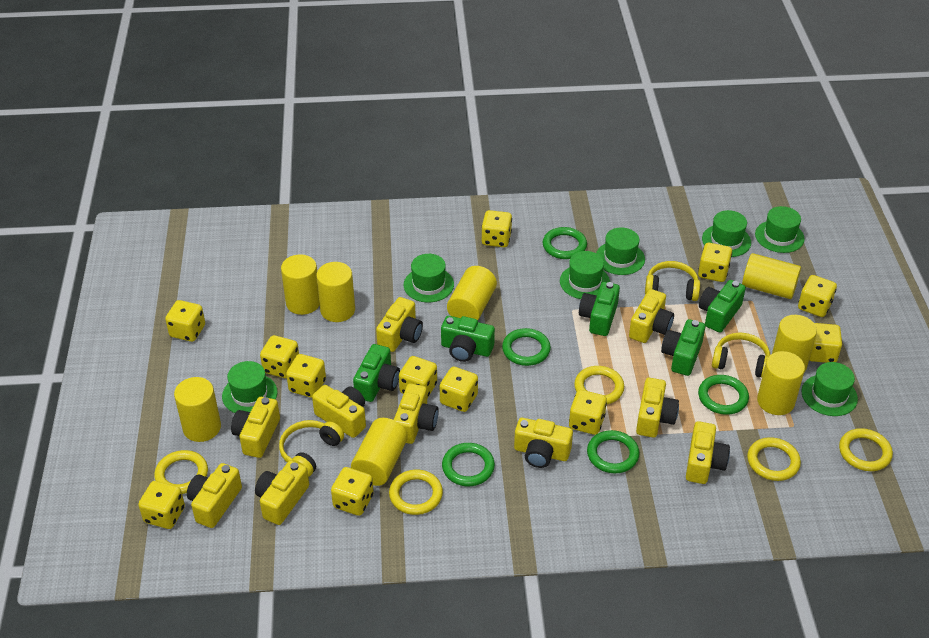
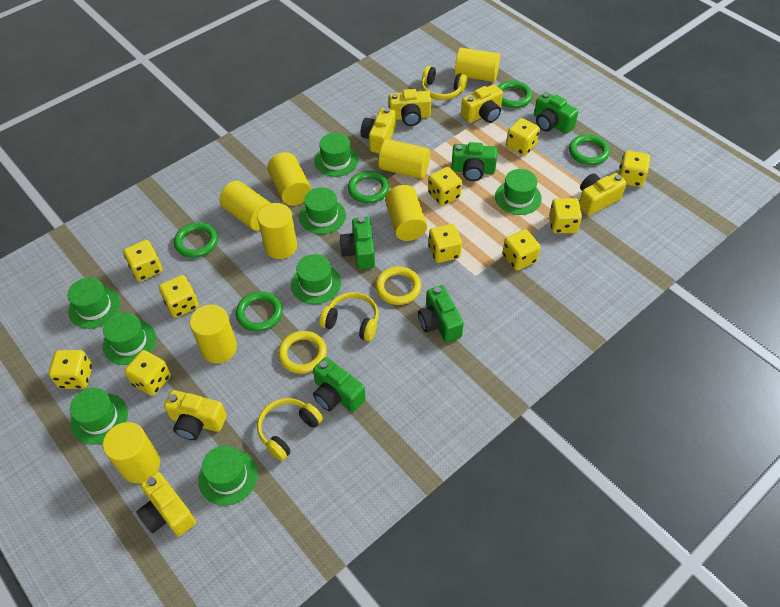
green hat: [222,361,278,413] [404,254,454,302] [560,251,610,299] [596,228,645,275] [702,210,751,257] [755,206,805,253] [801,362,858,416] = 7 -> [68,278,121,329] [70,388,128,445] [103,312,156,365] [198,446,258,506] [291,254,341,304] [299,187,346,234] [314,133,359,177] [495,169,542,215] = 8
yellow camera: [187,463,242,528] [231,397,280,458] [255,460,309,525] [312,385,366,438] [376,297,423,352] [394,383,439,444] [514,418,573,468] [629,289,674,343] [636,378,679,438] [686,421,730,484] = 10 -> [136,472,196,536] [164,390,227,440] [361,108,396,153] [389,89,431,126] [461,84,503,123] [579,173,627,216] = 6
yellow dice: [138,481,185,529] [165,300,205,342] [260,335,299,379] [286,354,326,398] [331,467,374,516] [399,356,437,398] [440,366,478,412] [481,210,512,247] [569,390,607,435] [698,243,732,282] [798,275,837,317] [809,323,842,363] = 12 -> [49,350,92,389] [123,240,162,281] [124,350,171,396] [159,275,199,318] [428,167,462,206] [429,224,462,263] [502,229,540,271] [506,118,540,156] [549,198,582,233] [619,150,650,187] = 10
yellow ring: [154,450,208,494] [389,470,443,515] [574,366,624,404] [747,437,801,481] [839,428,893,471] = 5 -> [278,331,327,374] [375,266,422,305] = 2

